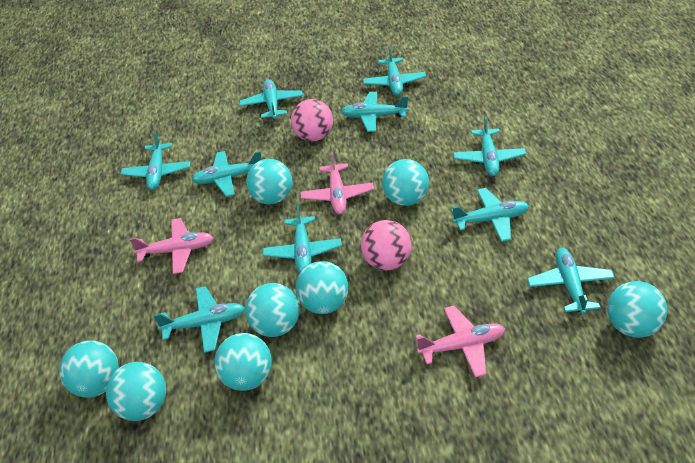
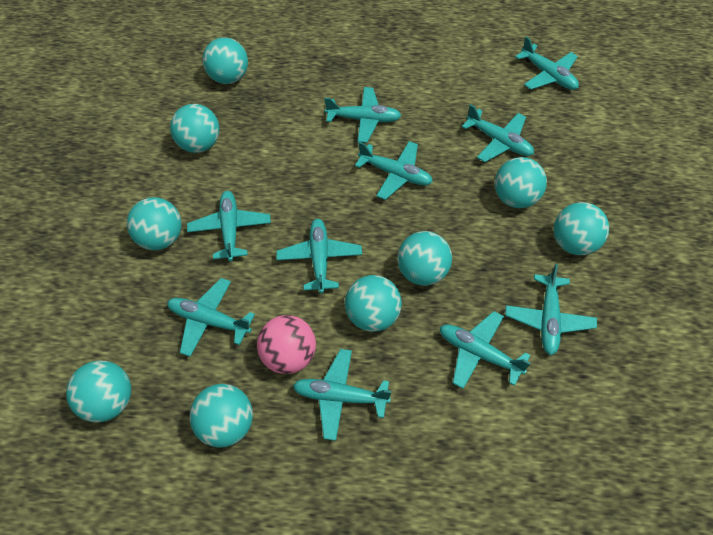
pink ball: [291,99,333,141] [361,220,412,270] = 2 -> [257,315,316,374] = 1
pink plane: [130,218,214,274] [300,152,374,214] [415,306,505,378] = 3 -> none = 0
turquoise ball: [59,340,119,398] [106,362,166,421] [214,333,272,391] [245,283,299,337] [246,159,292,204] [296,261,348,314] [382,159,429,206] [607,281,668,338] = 8 -> [66,360,131,423] [127,197,182,250] [170,104,220,153] [190,384,253,448] [203,37,248,84] [345,275,402,332] [397,231,452,286] [495,157,547,208] [553,202,609,255] = 9

